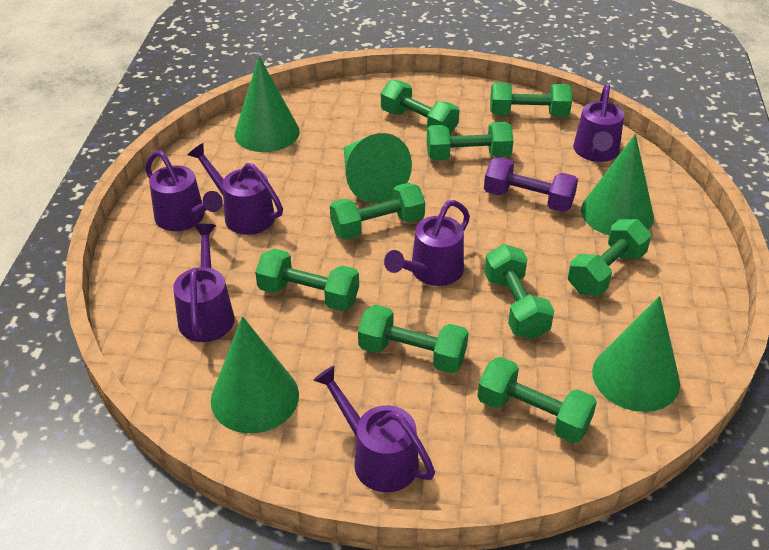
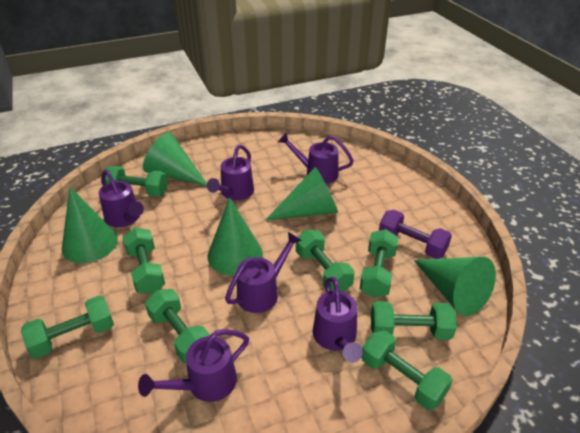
green dumbbell: [255,249,359,311] [330,183,425,240] [358,305,469,374] [381,80,459,135] [427,122,514,160] [477,357,597,443] [484,244,554,339] [490,83,572,117] [568,219,651,296] = 9 -> [21,295,114,359] [105,166,168,197] [123,228,165,294] [145,289,210,363] [296,229,354,292] [360,229,399,298] [361,330,453,410] [371,301,457,340] = 8

